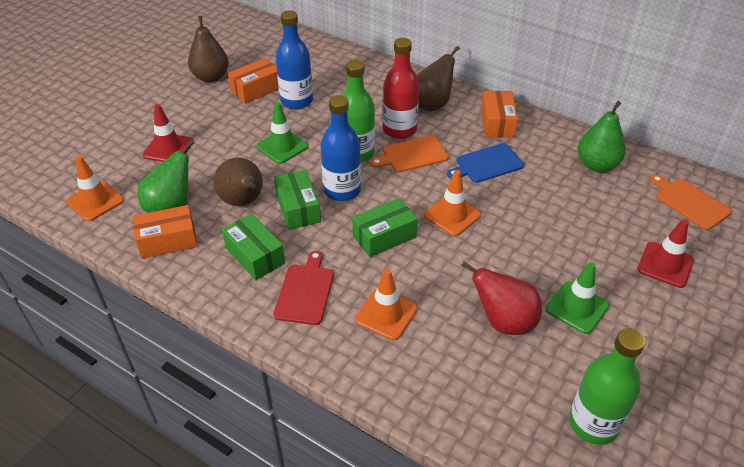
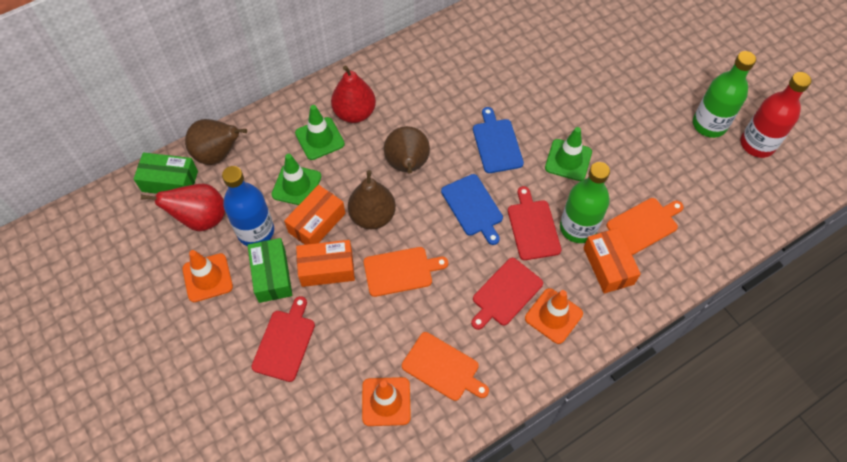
blue bottle: [276,10,313,109] [320,95,361,201] = 2 -> [222,166,274,246] = 1
blue cutting board: [447,143,524,183] = 1 -> [441,174,503,245] [473,107,524,173] = 2
green box: [222,214,285,280] [274,170,321,230] [352,198,418,257] = 3 -> [134,152,198,194] [248,238,292,303] = 2
green pear: [137,140,194,213] [577,101,626,172] = 2 -> none = 0
green traffic cone: [256,102,308,164] [546,262,609,334] = 2 -> [271,154,321,205] [295,105,345,160] [545,127,592,181] = 3
orange cutting board: [371,136,449,172] [650,175,732,230] = 2 -> [364,247,448,297] [402,332,489,401] [607,198,684,255] = 3
red cutting board: [273,251,334,325] = 1 -> [251,296,315,382] [471,258,543,330] [508,186,561,260] = 3
red pear: [461,261,542,335] = 1 -> [141,184,225,231] [331,65,376,123] = 2
red traffic cone: [143,104,193,162] [637,219,694,288] = 2 -> none = 0

